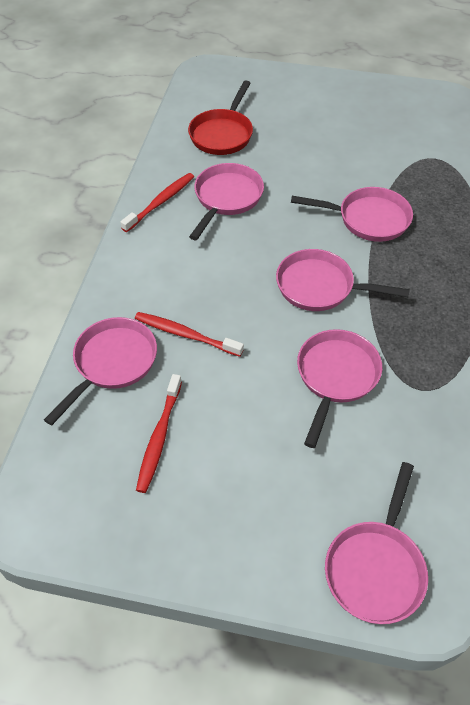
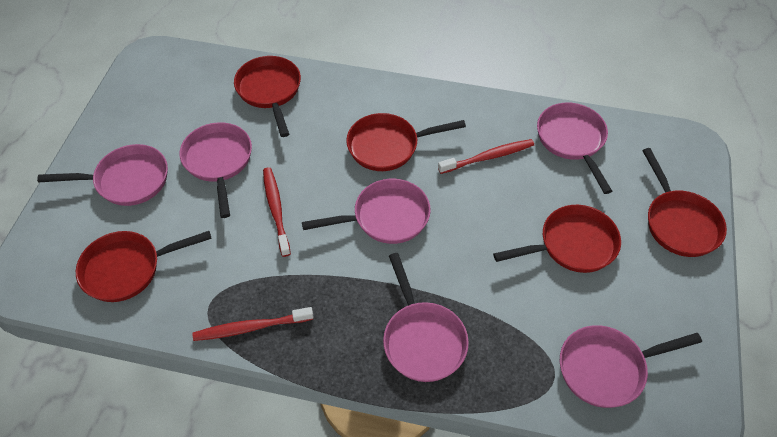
red pan: [188,80,253,155] = 1 -> [76,231,212,302] [234,56,301,137] [346,113,466,171] [493,205,621,273] [642,148,727,257] = 5

